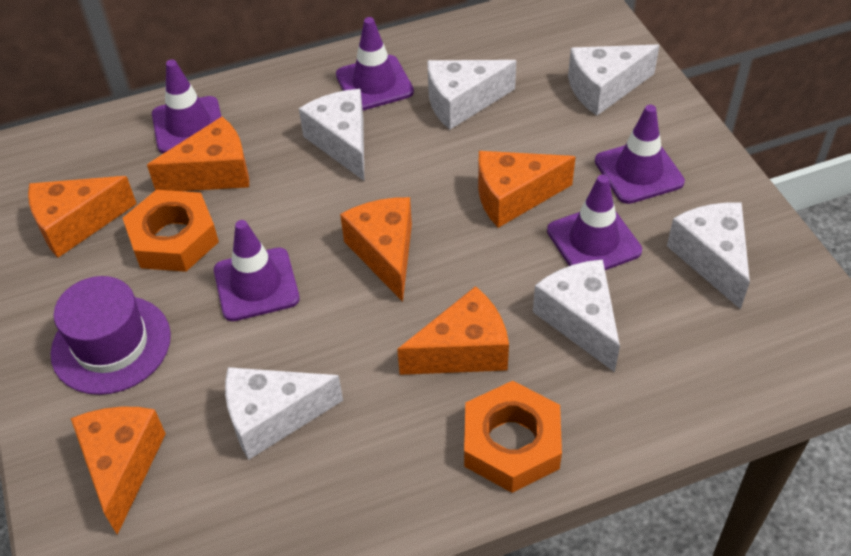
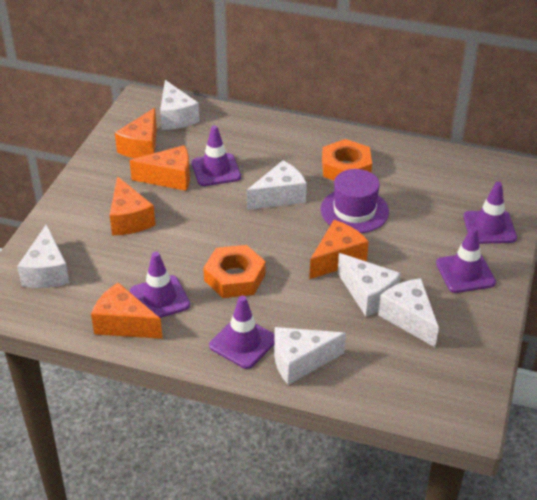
orange cheese: [28,176,137,258] [71,406,166,535] [147,117,249,191] [340,197,412,302] [397,286,509,375] [478,151,576,228] = 6 -> [91,282,163,339] [109,176,156,235] [115,108,157,158] [129,145,190,191] [309,220,369,279] = 5

